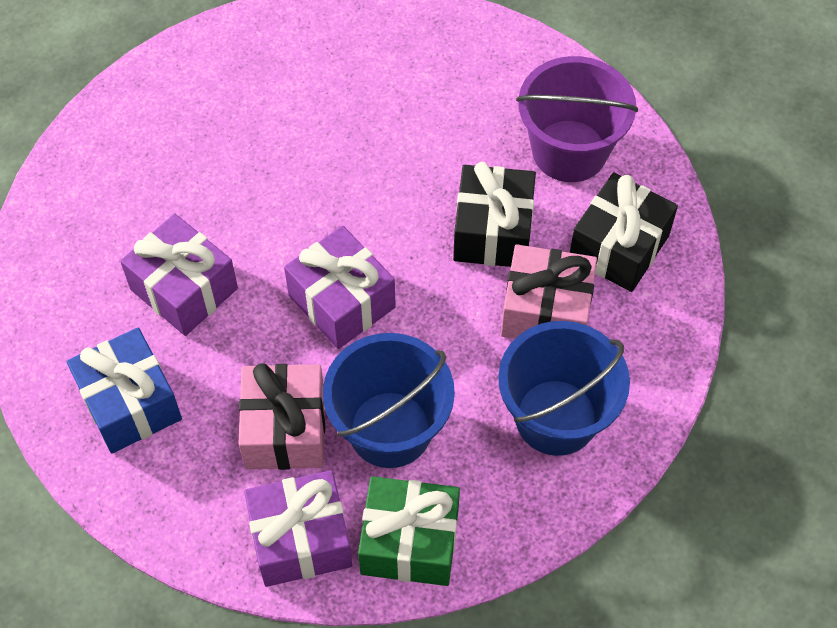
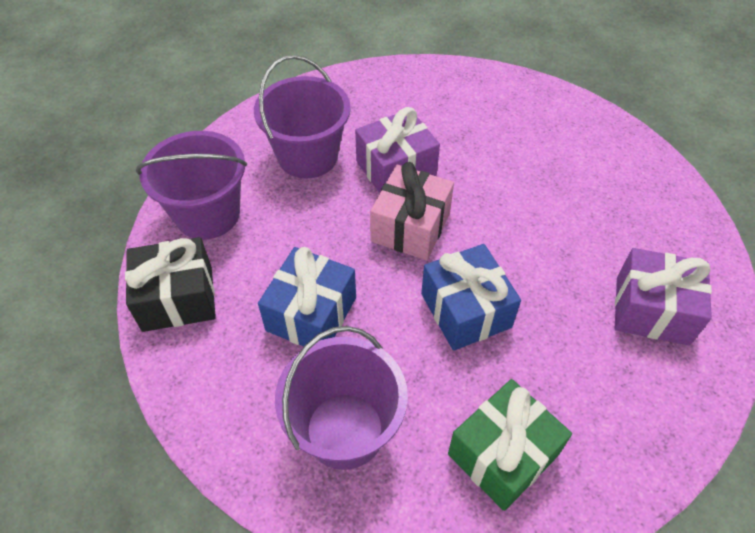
black gift: [453,162,536,267] [570,172,678,292] = 2 -> [125,237,216,332] = 1
blue bucket: [323,333,455,468] [498,321,630,456] = 2 -> none = 0
blue gift: [67,328,182,453] = 1 -> [258,247,356,346] [421,244,521,351] = 2
pink gift: [238,364,325,470] [501,244,597,339] = 2 -> [370,162,454,260] = 1
purple bucket: [516,56,638,182] = 1 -> [136,131,247,240] [254,55,351,179] [275,326,408,470] = 3
purple gift: [120,214,238,336] [244,470,352,587] [284,226,396,349] = 3 -> [355,107,440,193] [615,248,712,345] = 2

